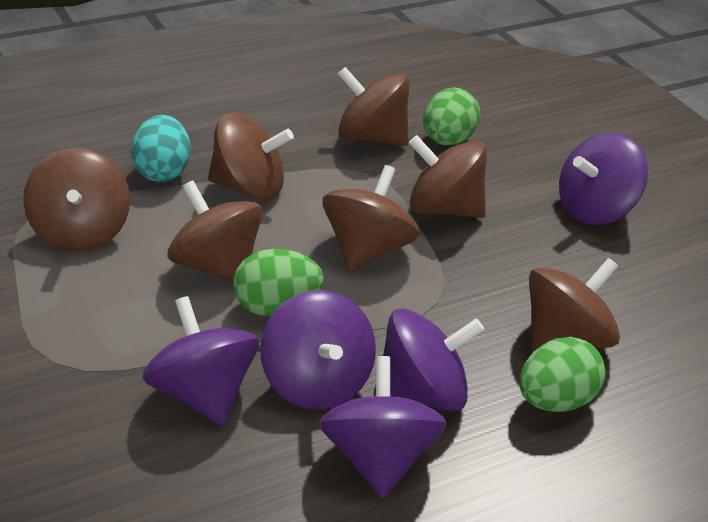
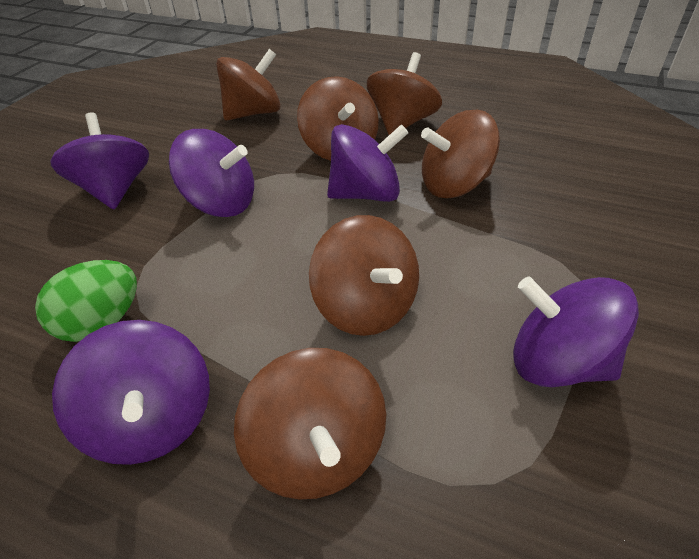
brown spinning top: [23,148,130,252] [168,180,263,283] [208,112,294,201] [322,165,419,272] [338,67,409,146] [409,135,487,218] [529,258,620,354] = 7 -> [216,49,281,121] [234,348,386,500] [297,76,379,161] [309,215,419,336] [367,52,442,135] [421,110,500,198] = 6
green egg: [233,249,324,316] [423,87,481,146] [520,337,606,412] = 3 -> [35,260,137,342] = 1
turquoise egg: [131,115,191,182] = 1 -> none = 0

